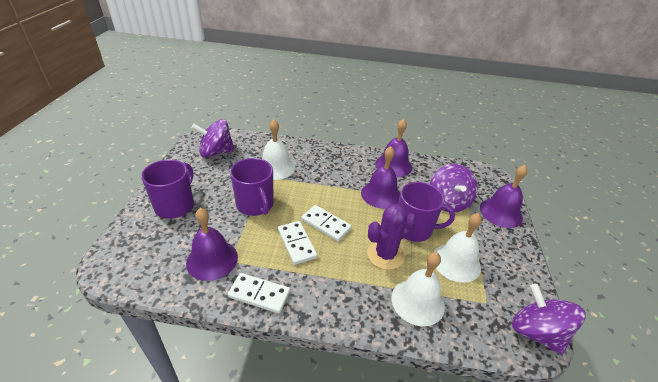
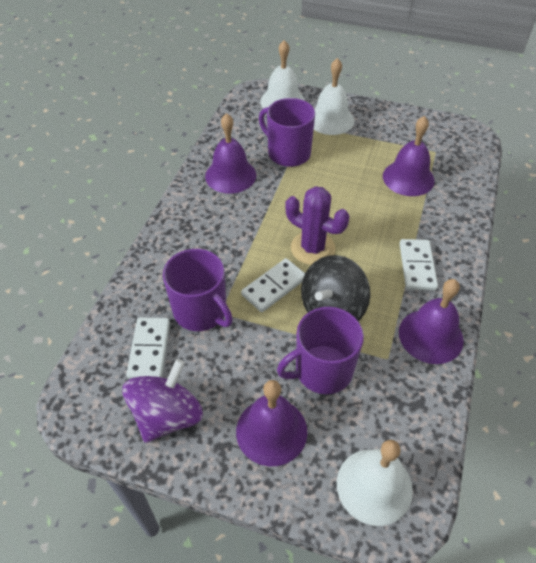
black spinning top: none = 0 -> [301,255,370,321] = 1
purple spinning top: [191,119,235,158] [430,164,477,212] [512,284,586,355] = 3 -> [122,359,203,443] = 1

